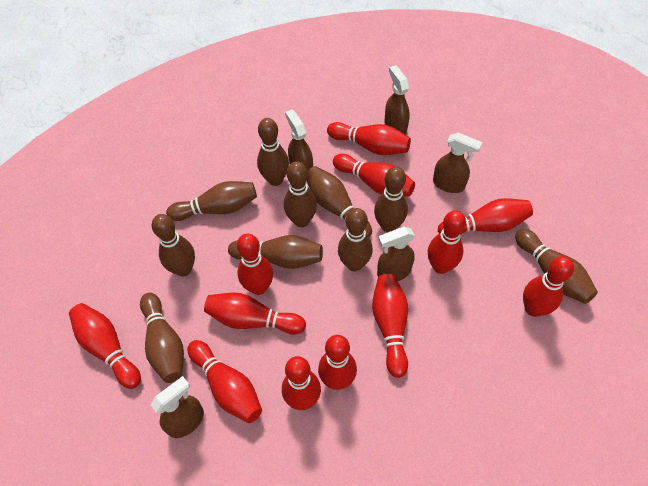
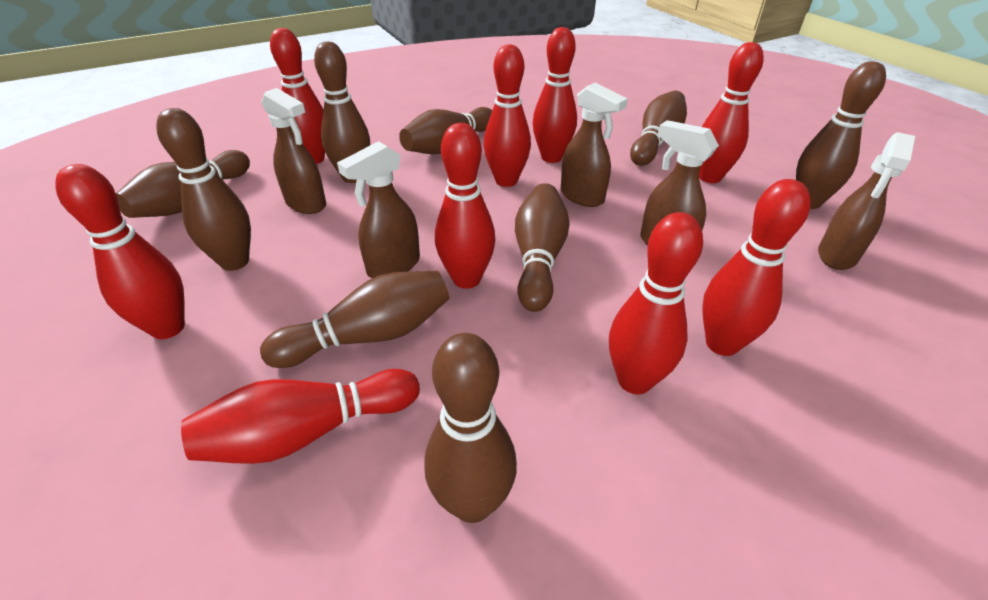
brown bowling pin: [140,293,184,383] [152,214,195,276] [166,181,257,221] [228,235,323,269] [257,118,289,186] [284,161,317,227] [307,166,372,237] [338,208,373,271] [374,167,408,232] [515,229,598,304] = 10 -> [116,150,250,218] [156,108,251,271] [260,271,449,368] [314,41,370,183] [399,107,492,154] [424,333,517,523] [515,183,570,312] [630,91,687,166] [796,61,886,209] = 9
red bowling pin: [69,303,141,389] [188,340,262,423] [204,293,306,335] [237,234,273,295] [282,356,321,410] [318,335,357,390] [327,122,411,155] [333,154,415,197] [372,274,408,378] [428,210,466,274] [438,198,533,234] [523,256,574,317] = 12 -> [55,164,185,339] [181,369,420,464] [270,28,325,164] [435,123,495,289] [484,44,531,187] [533,27,577,163] [609,212,703,394] [699,42,764,183] [702,179,811,356] = 9

